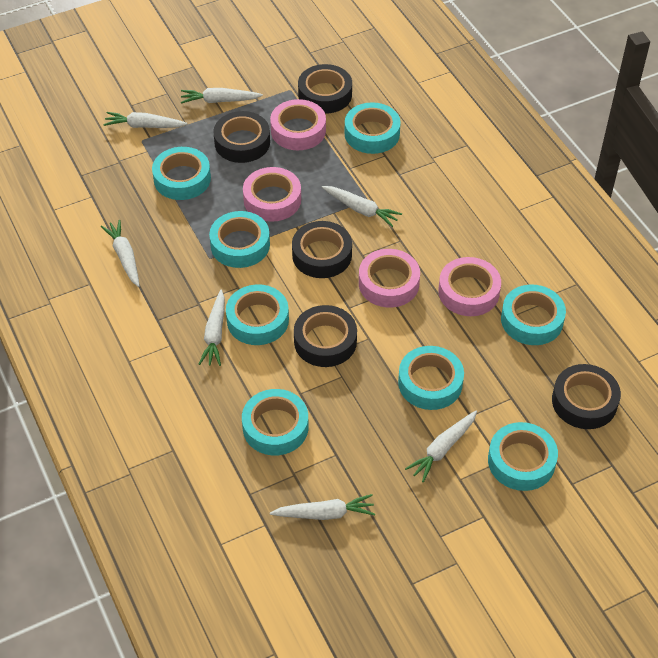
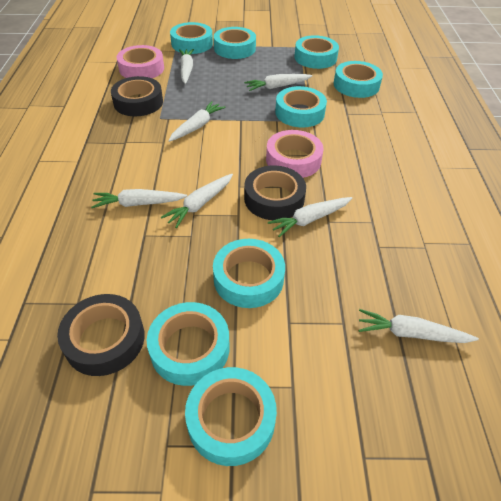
black tape: [213,111,270,163] [292,221,352,278] [294,305,357,367] [298,64,352,114] [552,364,621,429] = 5 -> [57,294,145,376] [111,76,163,116] [244,165,306,220] = 3
pink tape: [243,167,301,222] [270,99,326,150] [359,249,420,308] [438,257,501,316] = 4 -> [116,45,164,78] [266,130,324,178] = 2

